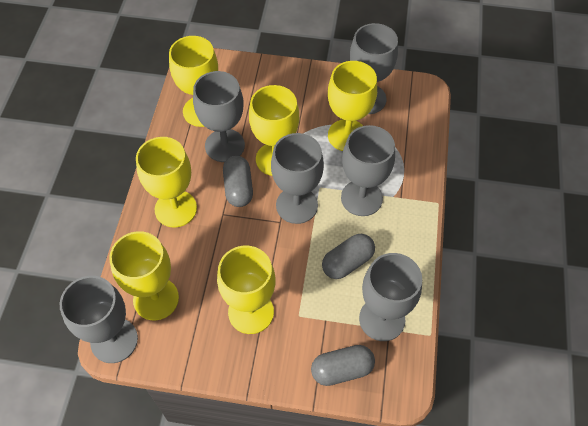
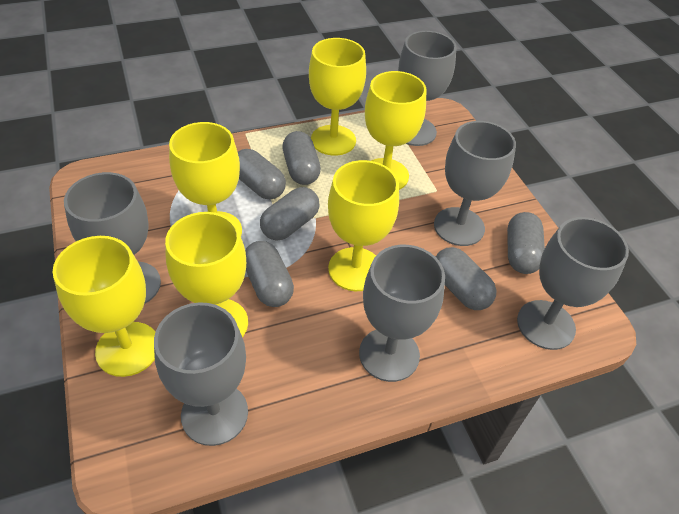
grey capsule: [223,156,253,207] [311,345,375,386] [322,234,375,279] = 3 -> [238,149,286,199] [245,241,294,307] [260,187,320,241] [282,131,321,185] [436,247,497,310] [507,212,545,274] = 6

